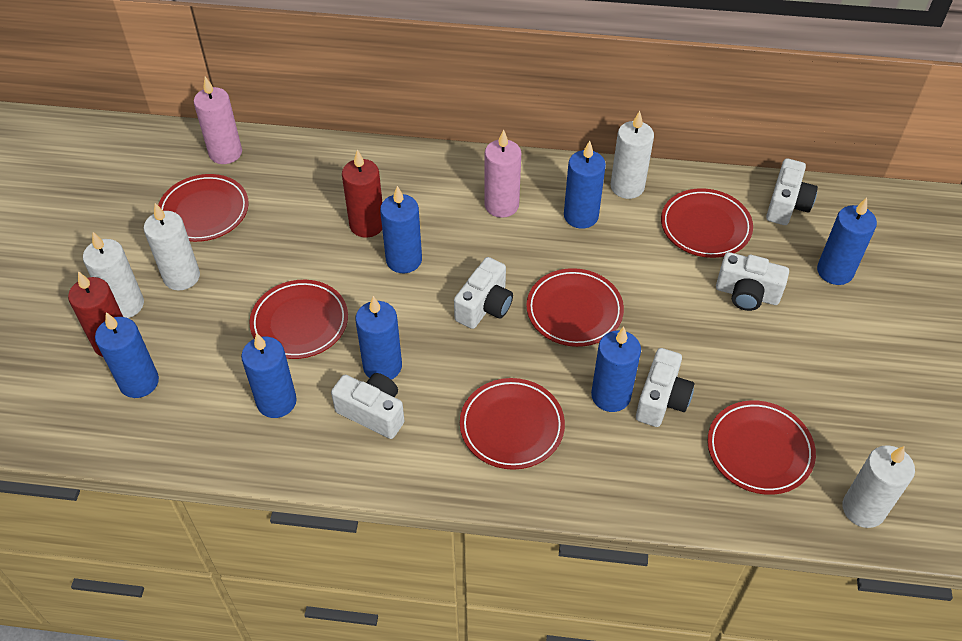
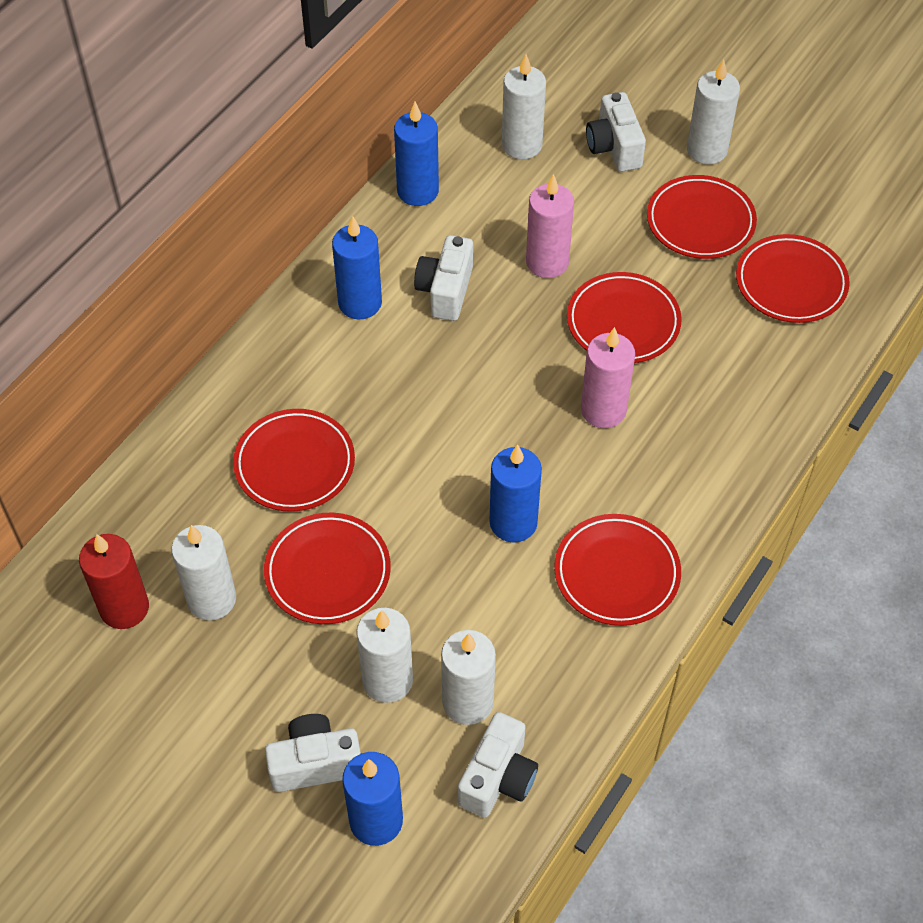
blue candle: [95,312,159,398] [241,333,297,418] [355,296,402,380] [380,186,422,273] [564,141,606,229] [591,327,641,412] [817,197,877,285] = 7 -> [332,216,382,319] [342,752,403,846] [394,102,439,206] [489,444,542,543] = 4
red candle: [68,271,123,357] [342,149,382,238] = 2 -> [79,534,149,629] = 1
white camera: [331,373,404,439] [454,257,513,329] [636,348,694,427] [716,252,789,311] [766,158,818,225] = 5 -> [265,714,361,792] [414,235,473,321] [458,712,538,818] [586,92,646,172] = 4
white candle: [83,232,144,318] [144,203,200,291] [611,111,654,199] [842,445,915,528] = 4 -> [171,525,236,621] [356,608,413,703] [441,630,496,725] [502,54,546,159] [687,59,740,164] = 5

